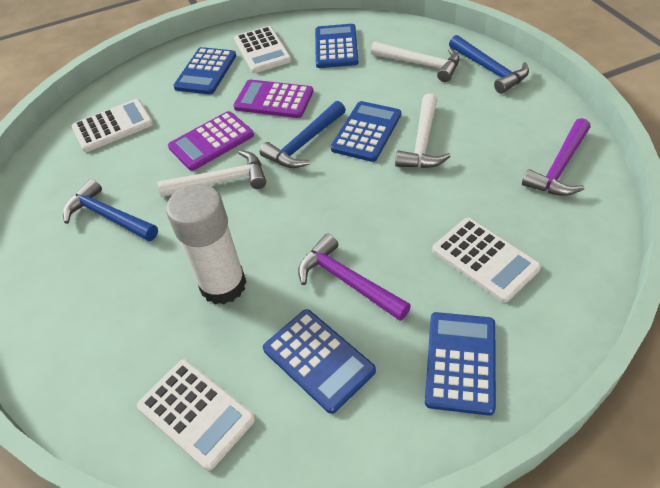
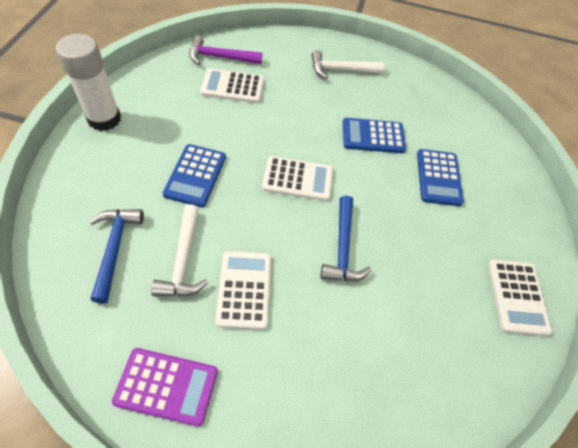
blue calculator: [173,47,236,94] [263,309,376,414] [315,24,358,68] [331,101,401,162] [425,312,496,416] = 5 -> [163,144,226,207] [343,118,406,153] [417,149,464,206] = 3
blue hammer: [63,179,158,241] [260,101,346,168] [449,35,529,94] = 3 -> [90,209,144,303] [320,196,371,281] = 2
purple calculator: [168,111,254,171] [233,80,313,118] = 2 -> [112,348,218,427] = 1
purple hammer: [298,233,411,321] [522,118,590,196] = 2 -> [189,35,263,65] = 1
white hammer: [157,150,266,197] [371,42,459,82] [395,93,451,168] = 3 -> [151,204,208,297] [311,50,384,79] = 2

